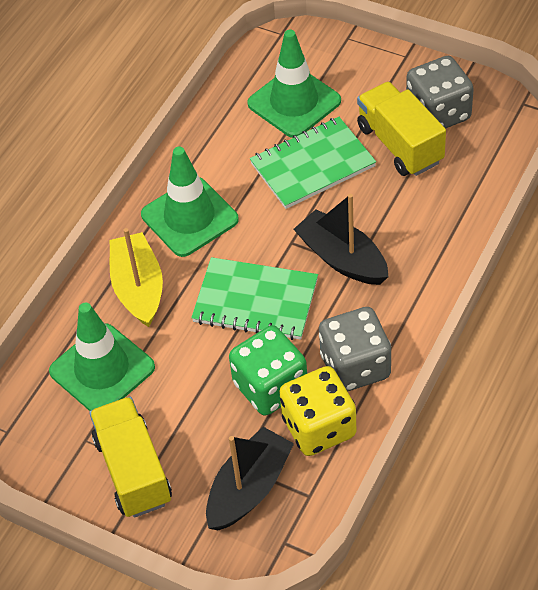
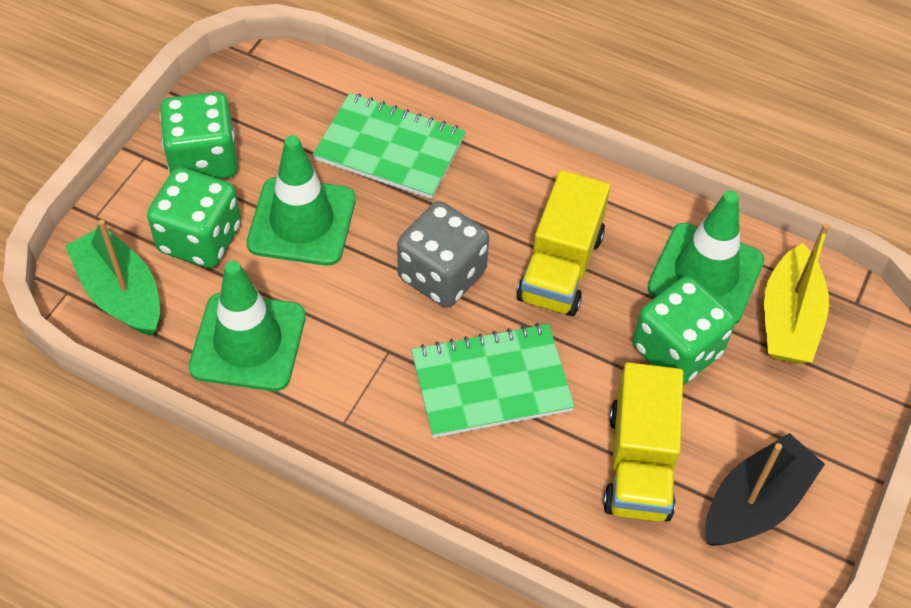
black boat: [206,427,294,531] [293,194,388,285] = 2 -> [705,433,825,546] = 1
green boat: none = 0 -> [65,220,160,336] = 1
green dice: [229,325,307,416] = 1 -> [147,167,241,268] [160,92,238,179] [633,276,735,385] = 3
grey dice: [319,307,391,392] [406,56,474,129] = 2 -> [397,201,489,308] = 1
yellow dice: [279,366,356,456] = 1 -> none = 0

